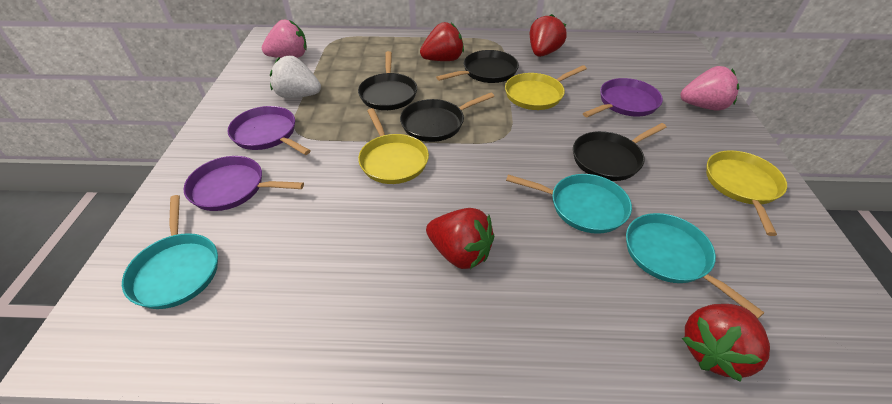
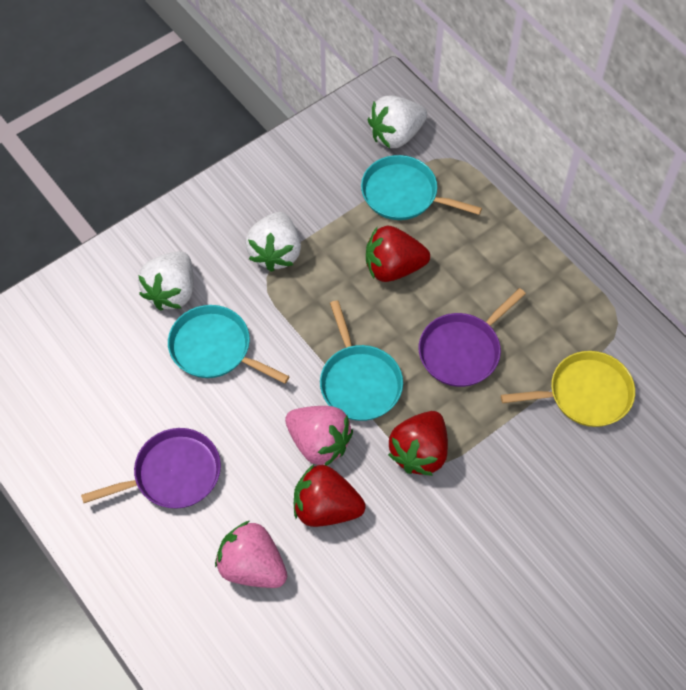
black pan: [358,51,417,110] [400,93,494,142] [436,50,519,83] [573,123,666,181] = 4 -> none = 0
purple pan: [183,156,304,211] [228,106,311,155] [583,78,663,117] = 3 -> [81,428,221,509] [419,288,526,387] = 2
red strawberry: [420,22,464,61] [426,208,495,269] [530,14,567,57] [682,304,770,382] = 4 -> [294,464,366,527] [366,226,430,282] [388,411,448,476] = 3
white strawberry: [270,56,321,98] = 1 -> [138,251,194,311] [245,212,301,272] [368,96,427,148] = 3
yellow pan: [358,108,429,184] [505,65,587,110] [706,150,787,236] = 3 -> [501,351,635,427] = 1

